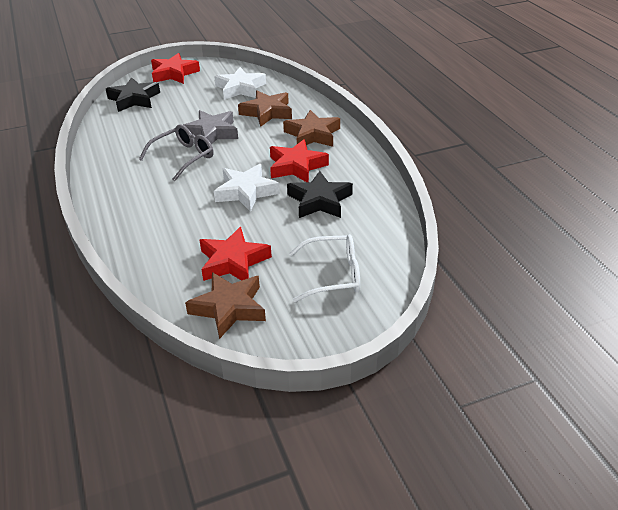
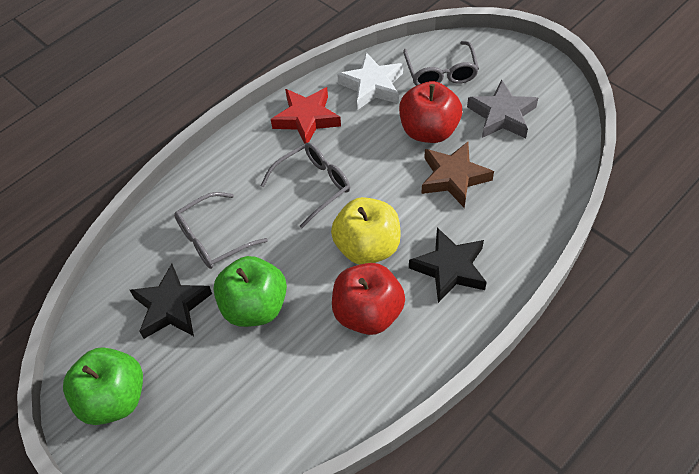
brown star: [185,272,266,339] [238,90,292,127] [283,110,340,147] = 3 -> [421,142,494,208] = 1
green apple: none = 0 -> [63,347,143,425] [214,256,287,327] = 2
grey glasses: [139,124,214,181] = 1 -> [174,192,268,269] [260,142,350,228] [403,41,479,86] = 3
red apple: none = 0 -> [332,263,405,335] [399,81,462,143] = 2
red star: [151,53,200,84] [200,227,272,281] [270,139,329,182] = 3 -> [271,87,341,144] = 1
white glasses: [289,234,360,302] = 1 -> none = 0
white star: [214,67,266,100] [214,164,280,212] = 2 -> [337,52,403,110] = 1
yellow apple: none = 0 -> [331,197,401,265] = 1

